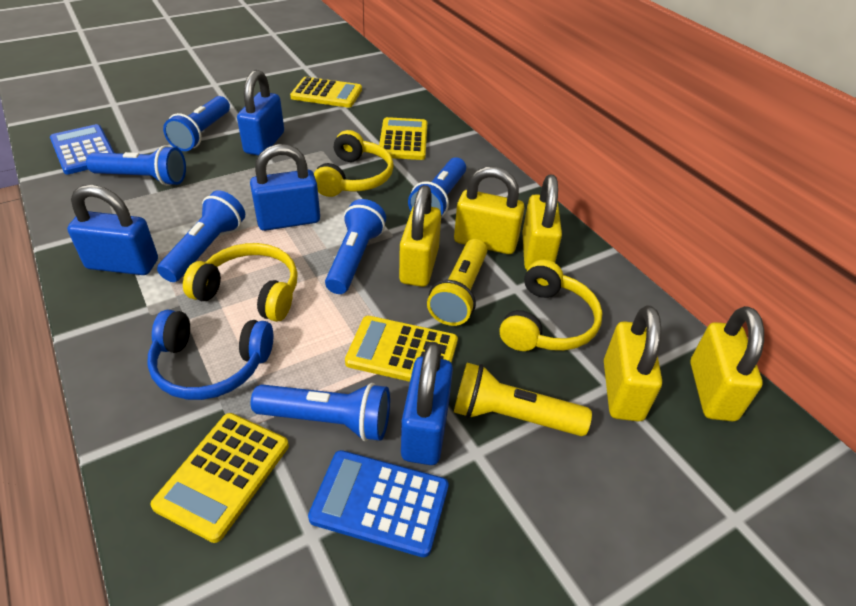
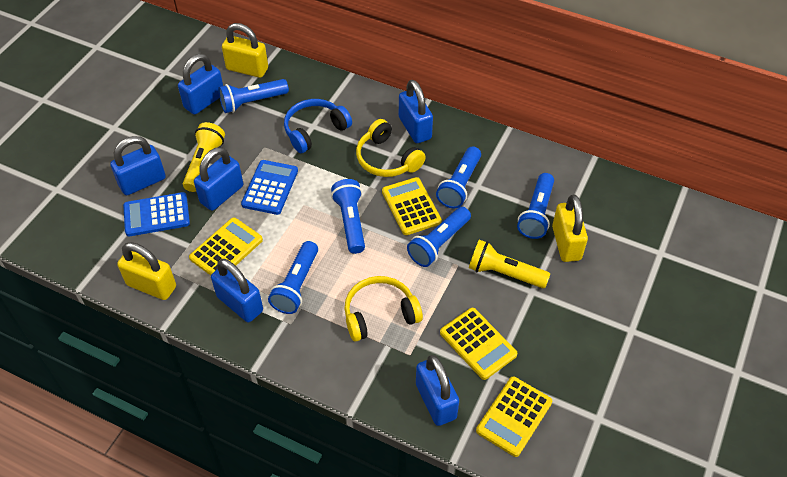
blue padlock: [67,185,158,275] [237,70,284,156] [250,144,320,231] [401,342,453,465] = 4 -> [110,136,166,195] [178,54,223,115] [194,147,243,211] [211,259,263,322] [399,80,433,143] [416,355,459,426] = 6
yellow headphones: [183,243,298,322] [314,130,394,197] [500,260,603,351] = 3 -> [344,276,423,341] [356,119,426,177] = 2
yellow padlock: [399,185,441,287] [454,166,525,254] [522,175,562,270] [604,305,662,422] [690,306,764,421] = 5 -> [117,242,176,300] [222,23,268,78] [552,195,588,262] = 3

